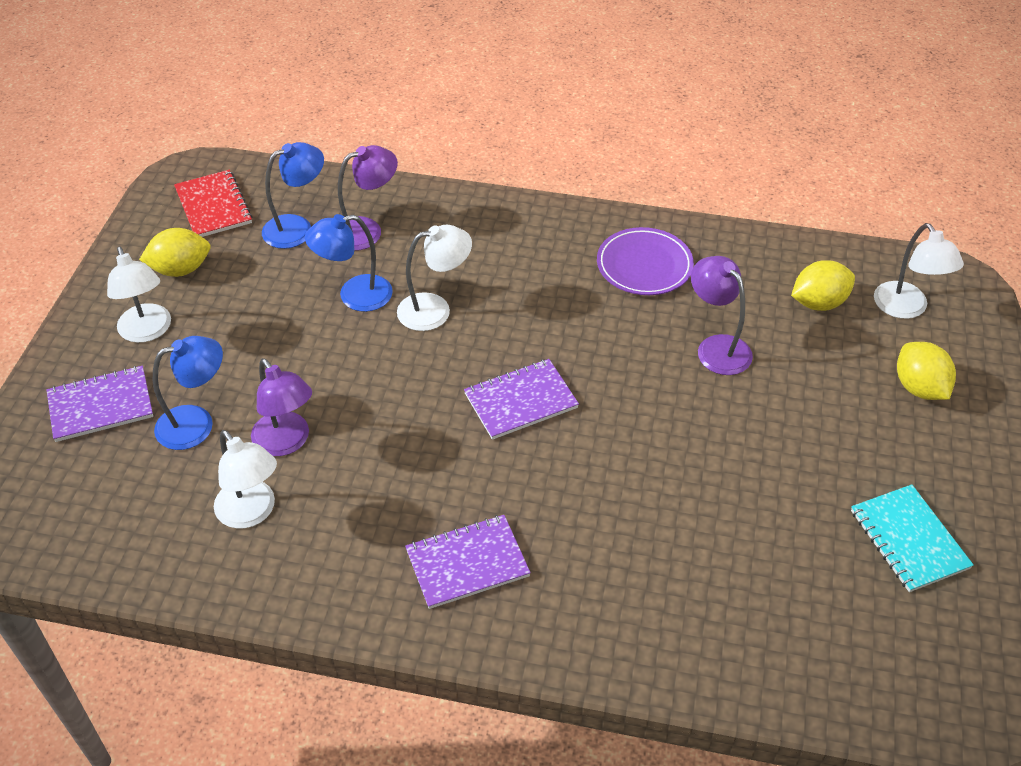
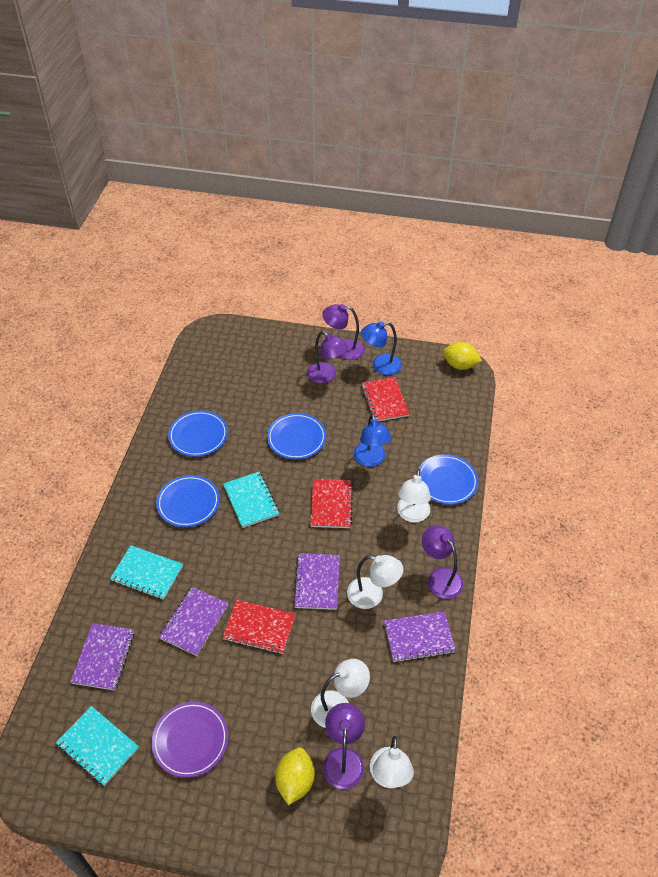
blue lamp: [153,336,223,450] [262,142,324,249] [305,214,393,312] = 3 -> [354,414,391,467] [361,321,402,375] = 2
blue plate: none = 0 -> [156,475,220,527] [168,410,228,457] [267,413,326,459] [419,454,478,505] = 4
purple lamp: [251,358,312,456] [338,145,398,251] [691,256,753,375] = 3 -> [307,331,348,384] [322,304,365,360] [323,703,365,789] [422,525,463,599] = 4
purple notebook: [47,366,153,442] [405,515,531,609] [464,359,579,440] = 3 -> [71,623,135,690] [159,587,229,656] [293,553,340,610] [384,611,456,663] = 4
red notebook: [174,170,253,237] = 1 -> [222,600,295,654] [310,479,353,528] [361,377,409,421] = 3
turquoise notebook: [851,484,974,592] = 1 -> [56,706,139,786] [110,546,183,600] [223,472,279,528] = 3
yellow lemon: [139,228,211,277] [791,260,855,311] [897,342,956,400] = 3 -> [275,747,315,805] [443,342,482,370] = 2

